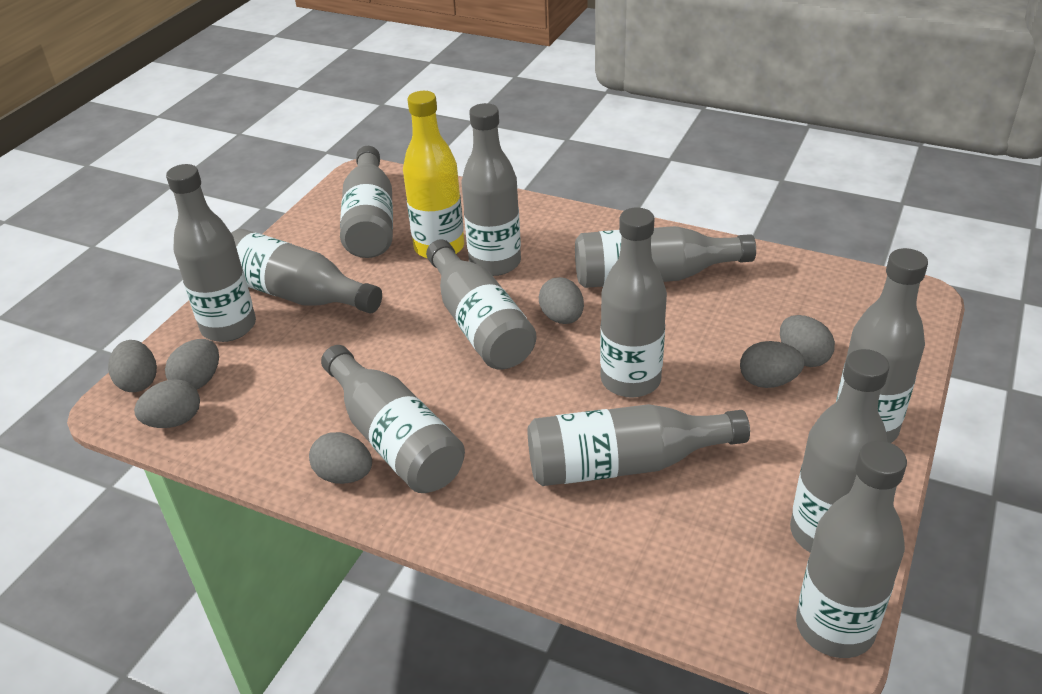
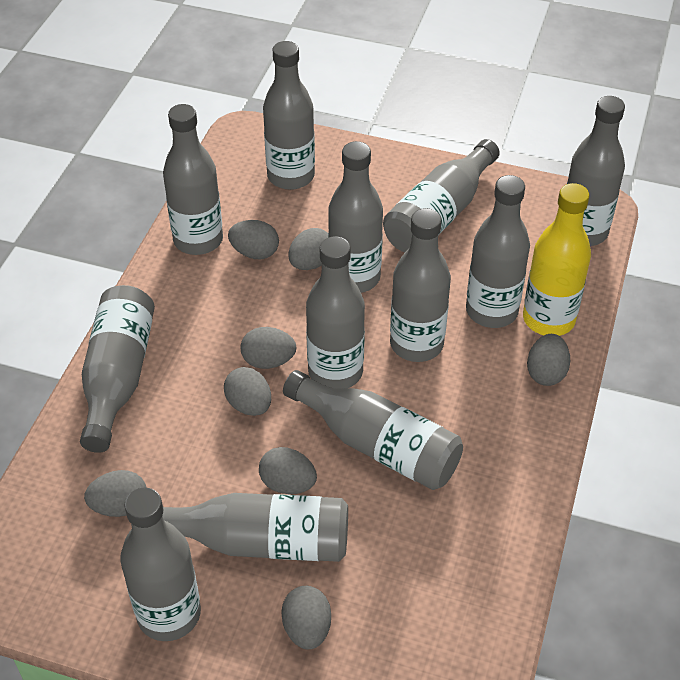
grey egg: [108,340,157,392] [134,379,200,428] [165,339,219,390] [309,432,372,484] [539,277,584,324] [740,341,804,388] [780,315,835,367] = 7 -> [84,470,146,517] [224,367,271,416] [228,220,279,259] [241,327,296,369] [259,447,317,494] [281,586,331,649] [289,228,328,270] [527,334,570,386] = 8

